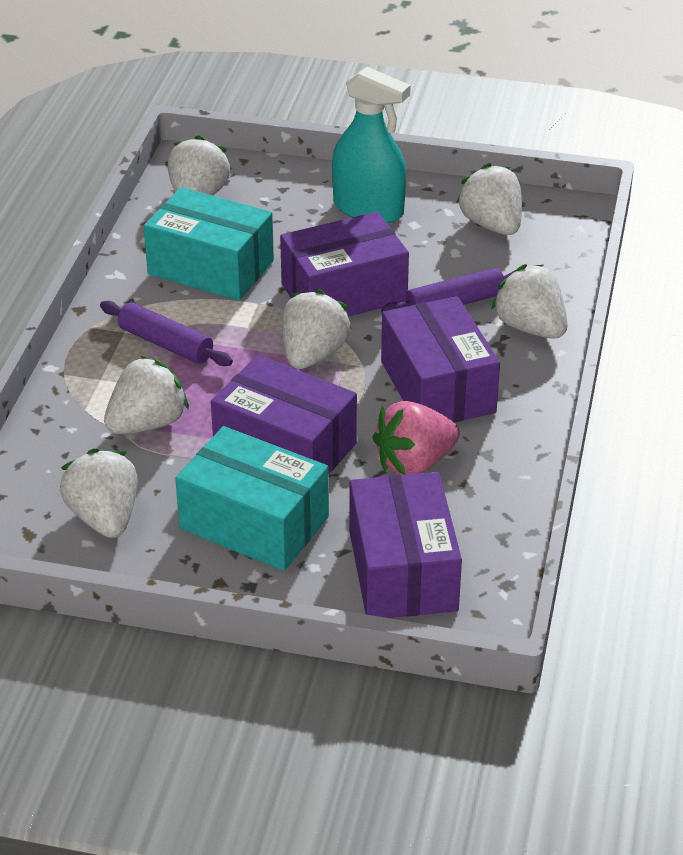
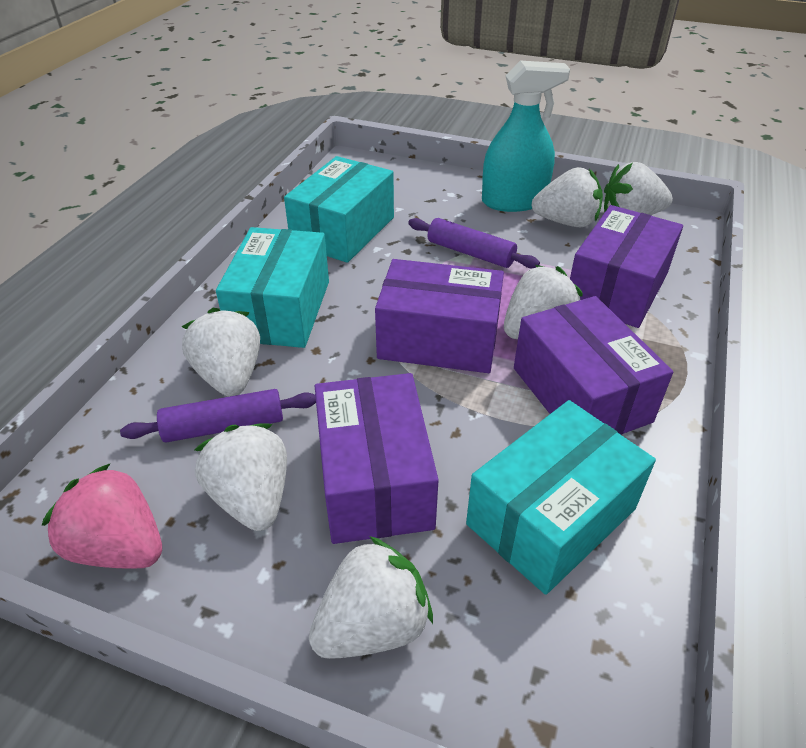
turquoise box: [143,187,274,301] [175,426,329,571] = 2 -> [216,227,329,348] [284,156,394,263] [466,400,656,595] = 3

